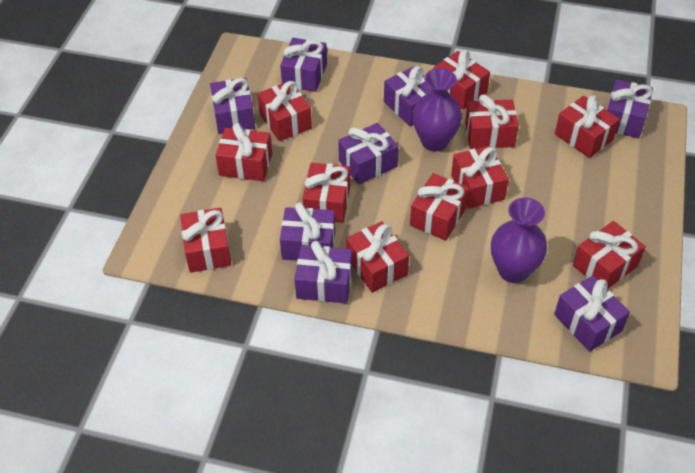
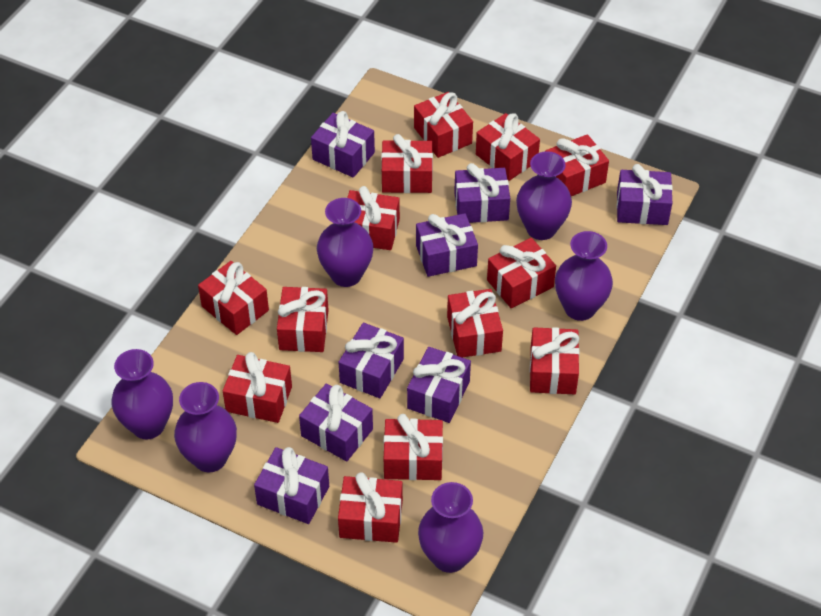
purple vase: [412,68,462,151] [491,198,547,283] = 2 -> [111,349,173,439] [174,382,237,472] [317,198,373,287] [418,482,483,573] [516,151,572,240] [555,231,613,321] = 6
red gift: [180,208,231,273] [215,123,272,181] [258,81,312,141] [303,163,350,223] [346,221,409,293] [410,173,469,241] [433,50,490,110] [451,146,509,209] [465,94,519,149] [555,95,620,158] [573,221,646,289] = 11 -> [198,261,269,335] [223,352,292,423] [277,287,329,352] [338,472,403,543] [347,186,400,250] [381,134,433,193] [384,414,443,480] [414,92,473,158] [447,289,503,357] [476,113,540,181] [487,238,556,308] [530,327,579,394] [545,134,609,196] = 13

